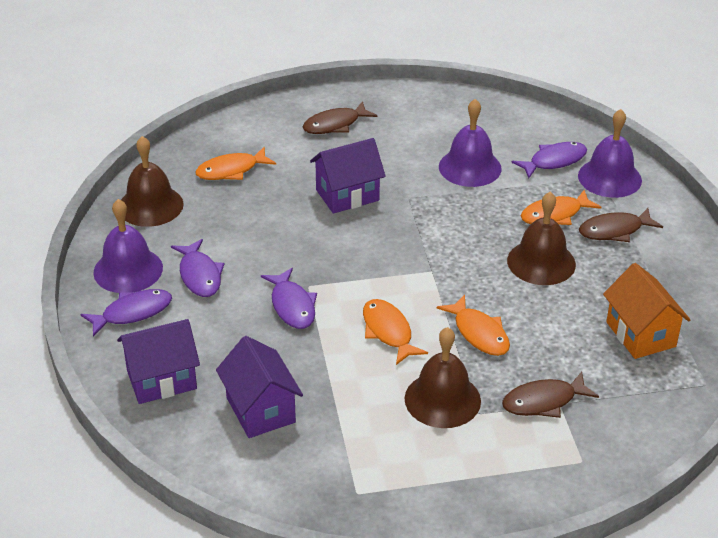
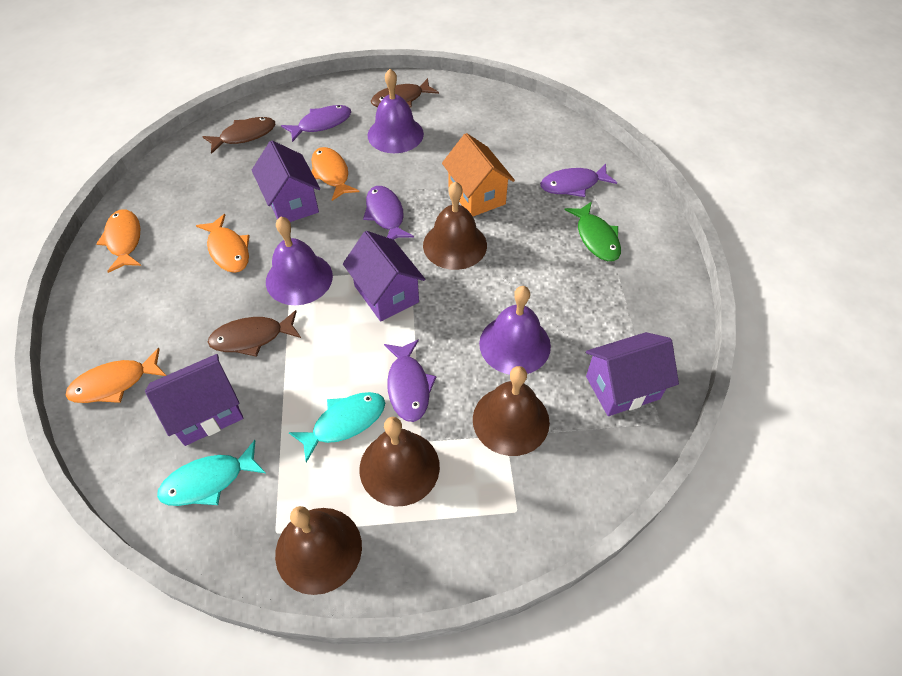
brown bell: [121,136,184,227] [405,327,481,428] [507,192,576,285] = 3 -> [275,506,362,595] [359,417,440,507] [423,181,487,270] [473,366,550,456] = 4
green fish: none = 0 -> [564,201,621,261] = 1
purple house: [117,319,200,404] [216,336,303,438] [310,138,386,214] = 3 -> [145,354,243,446] [252,140,320,222] [343,231,425,322] [586,332,679,416] = 4
turquoise fish: none = 0 -> [157,440,266,506] [288,392,385,463] = 2

